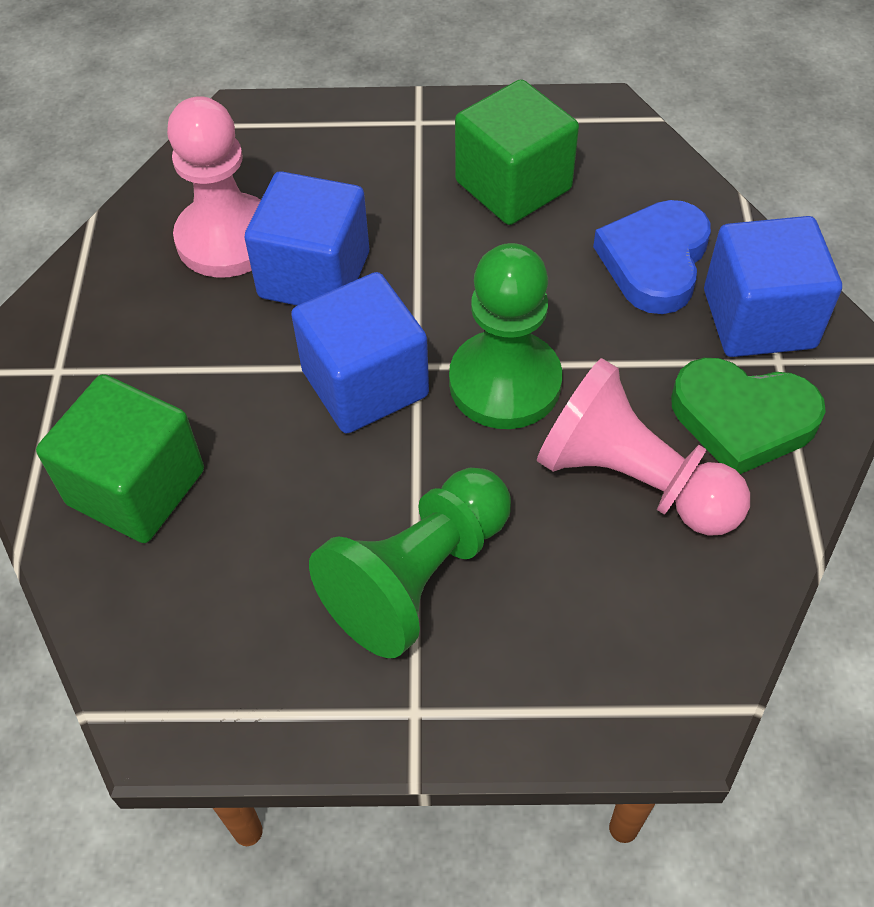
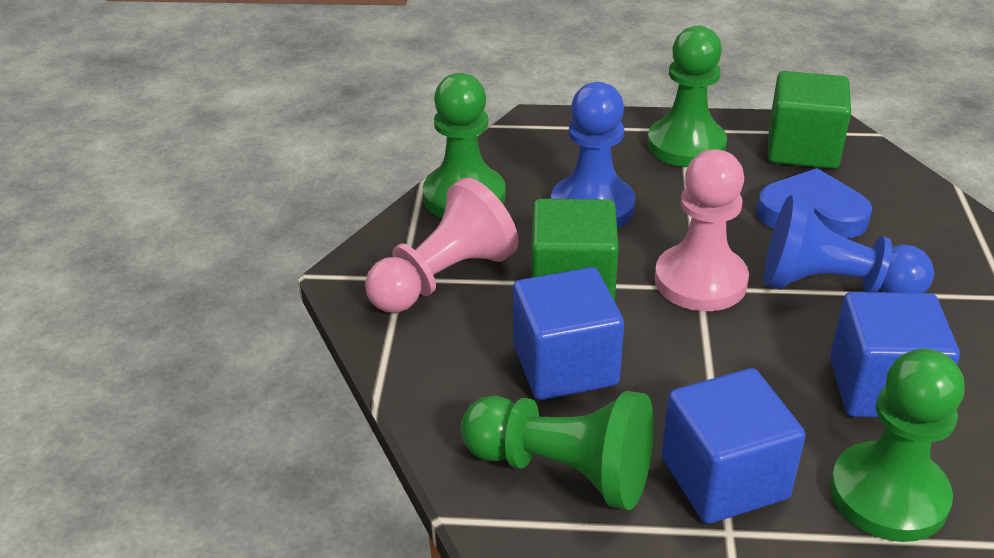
blue pawn: none = 0 -> [551,82,636,228] [764,195,934,293] = 2
green heart: [671,358,826,474] = 1 -> none = 0
green pawn: [309,468,511,658] [449,243,562,429] = 2 -> [423,73,506,218] [461,391,654,510] [647,26,727,167] [830,349,965,542] = 4

